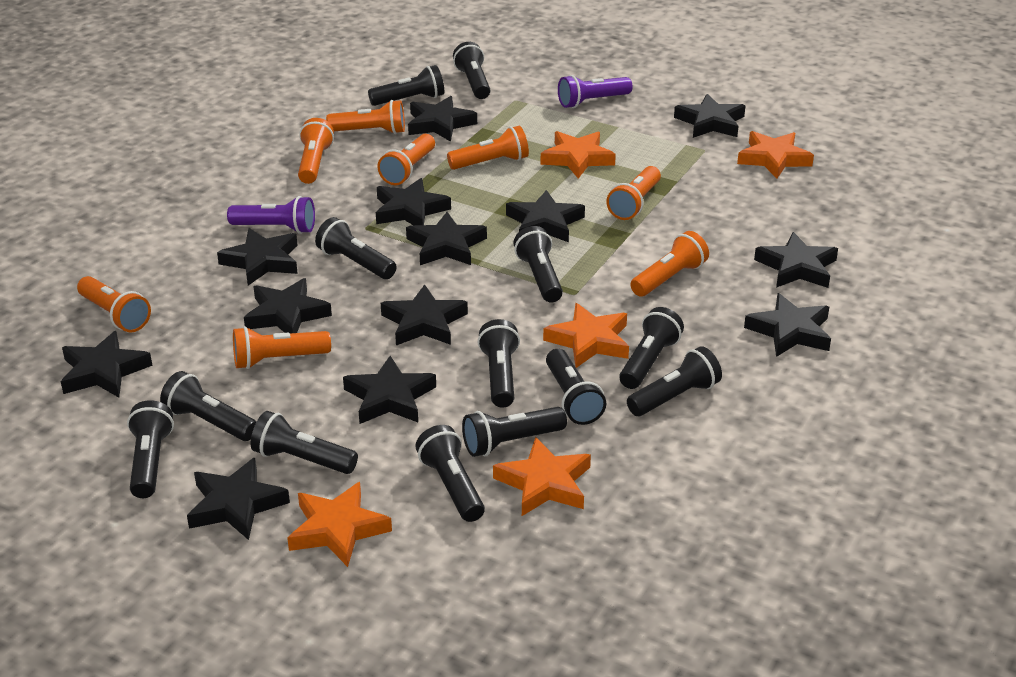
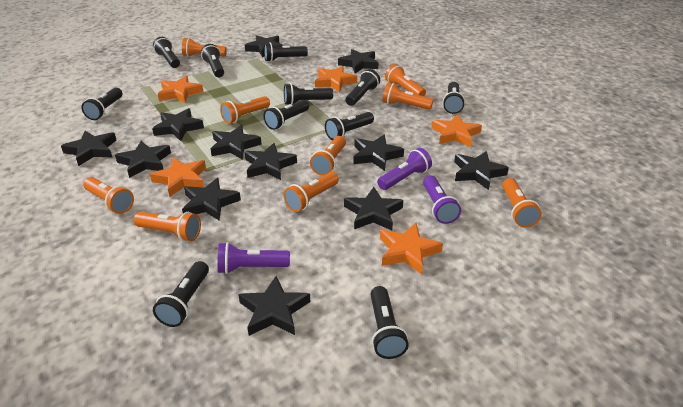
black flashlight: [127,400,174,498] [160,371,256,441] [251,411,358,474] [315,217,397,279] [368,65,444,106] [415,425,485,522] [453,42,491,99] [462,407,567,457] [478,319,520,408] [513,226,563,302] [546,349,606,425] [619,307,684,389] [627,346,722,416] = 13 -> [81,87,123,120] [153,37,180,68] [153,261,209,327] [201,44,224,77] [263,100,309,130] [264,42,308,62] [284,83,333,105] [325,112,374,140] [346,69,380,106] [370,286,409,359] [443,82,465,114] = 11
black star: [61,331,153,397] [187,458,290,540] [217,228,298,286] [244,278,332,333] [343,356,436,424] [376,178,451,225] [381,284,468,345] [406,212,487,265] [408,96,477,142] [506,190,585,242] [674,94,745,138] [744,293,831,357] [754,232,838,288] = 13 -> [61,131,117,166] [115,141,171,178] [152,108,204,141] [182,178,241,221] [211,125,262,160] [238,276,310,336] [244,143,297,180] [245,35,284,58] [338,49,379,73] [344,187,403,230] [353,134,404,171] [454,151,509,190] = 12
orange flashlight: [77,276,151,332] [233,326,331,369] [298,118,334,184] [326,100,405,134] [377,134,435,185] [447,126,529,170] [606,166,661,220] [630,231,709,297] = 8 -> [83,177,134,214] [134,212,201,241] [182,38,227,57] [220,96,270,124] [283,172,339,212] [310,136,346,176] [382,83,433,110] [385,64,426,96] [502,178,542,227] = 9
purple flashlight: [227,196,315,234] [558,75,633,108] = 2 -> [218,242,290,274] [377,148,432,190] [423,175,461,224] = 3

